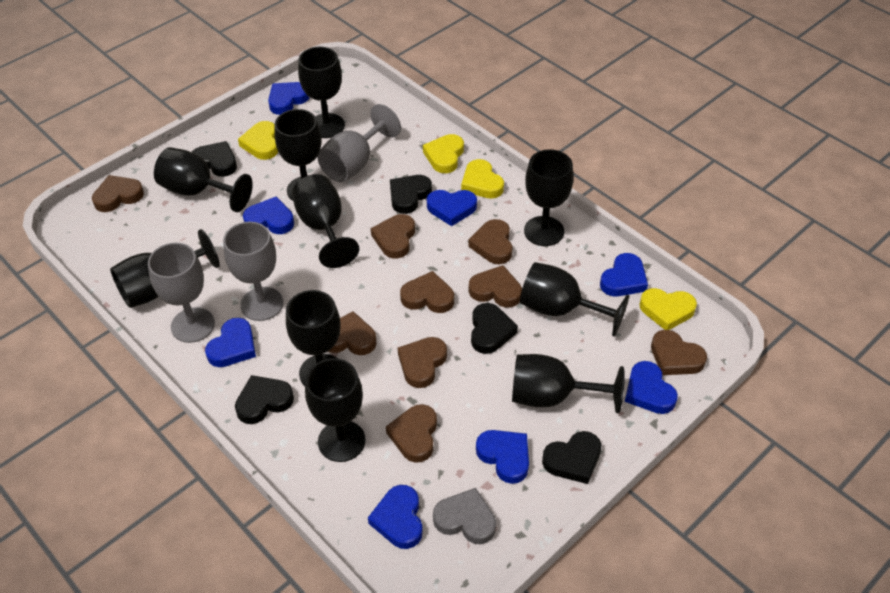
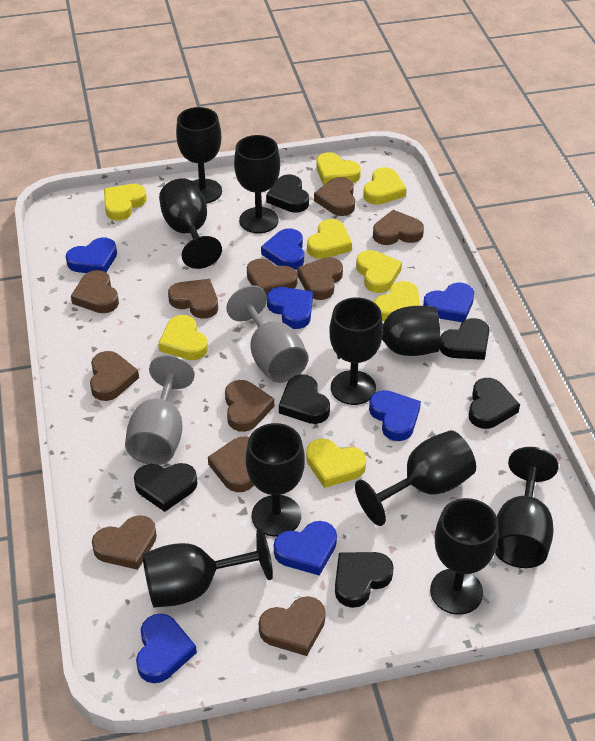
black heart: [192,141,237,177] [235,375,294,424] [390,175,432,214] [471,303,518,354] [542,431,602,484] = 5 -> [134,463,197,512] [266,174,309,213] [279,374,330,424] [335,552,394,608] [440,318,490,360] [469,378,520,429] = 6
blue heart: [205,318,256,367] [243,196,294,234] [268,82,310,115] [368,485,423,549] [427,190,477,226] [476,430,529,484] [600,253,648,297] [625,361,678,414] = 8 -> [66,237,117,273] [136,614,197,683] [261,228,304,270] [267,287,313,329] [274,521,337,576] [369,390,421,441] [423,282,474,322] = 7
brown heart: [92,175,144,212] [328,311,377,355] [371,214,415,259] [386,404,437,463] [398,337,447,388] [400,271,454,313] [468,219,513,264] [469,265,522,308] [651,330,707,375] = 9 -> [71,270,119,313] [90,351,139,401] [92,515,157,570] [168,279,218,319] [208,436,254,492] [225,380,274,432] [247,258,297,295] [259,596,326,656] [297,257,343,300] [314,177,355,216] [373,210,424,245] = 11
grey goblet: [148,243,215,343] [223,222,283,321] [317,104,401,182] = 3 -> [125,355,195,465] [226,285,308,383] = 2
grey heart: [433,488,496,544] = 1 -> none = 0
yellow heart: [238,121,278,160] [423,134,464,173] [461,159,504,199] [639,288,697,330] = 4 -> [104,184,147,221] [158,315,208,360] [306,439,366,488] [307,219,352,259] [316,152,361,185] [356,250,402,293] [363,167,406,205] [374,281,420,321] = 8

